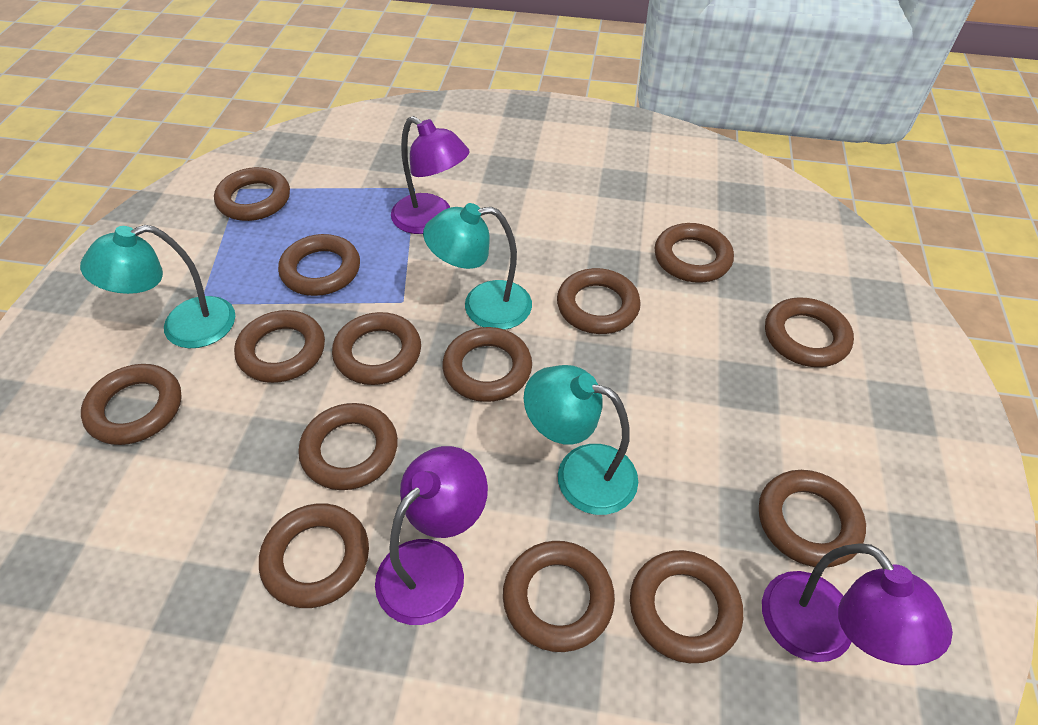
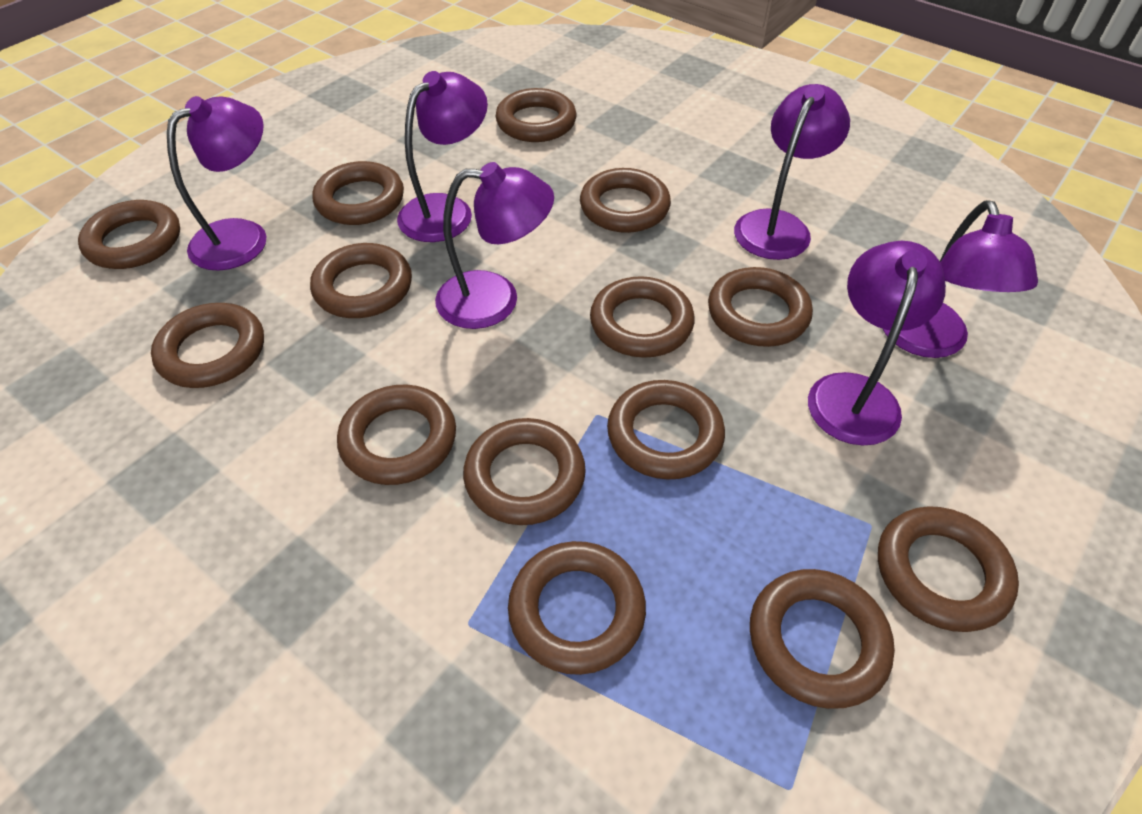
purple lamp: [375,446,488,625] [391,116,469,234] [762,543,953,665] = 3 -> [167,96,267,271] [397,71,488,242] [435,162,554,329] [734,84,850,260] [808,241,946,446] [883,200,1038,358] = 6
turquoise lamp: [80,225,235,348] [423,203,532,330] [524,365,638,515] = 3 -> none = 0

